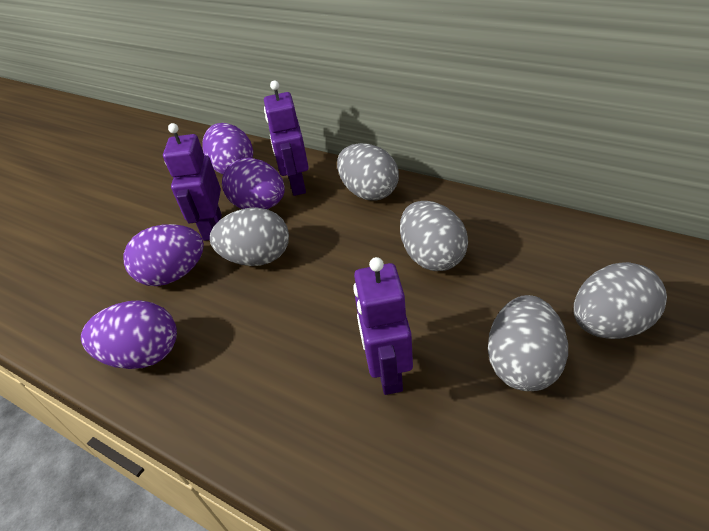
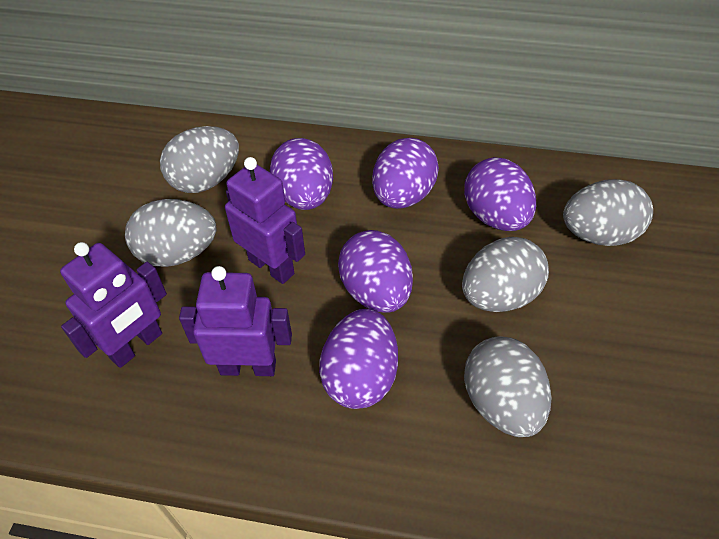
purple egg: [81,300,177,369] [123,224,204,286] [202,123,253,174] [222,158,285,209] = 4 -> [270,138,333,210] [319,309,398,409] [338,230,413,313] [372,138,439,209] [464,157,536,231] = 5

